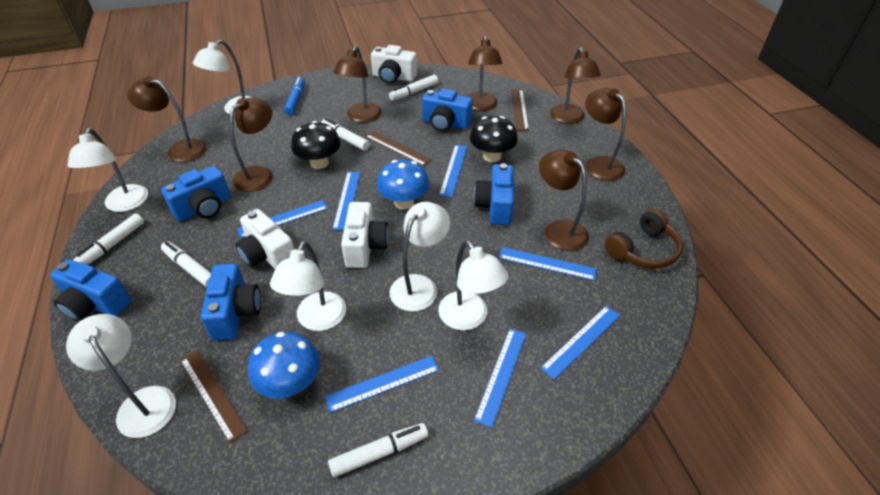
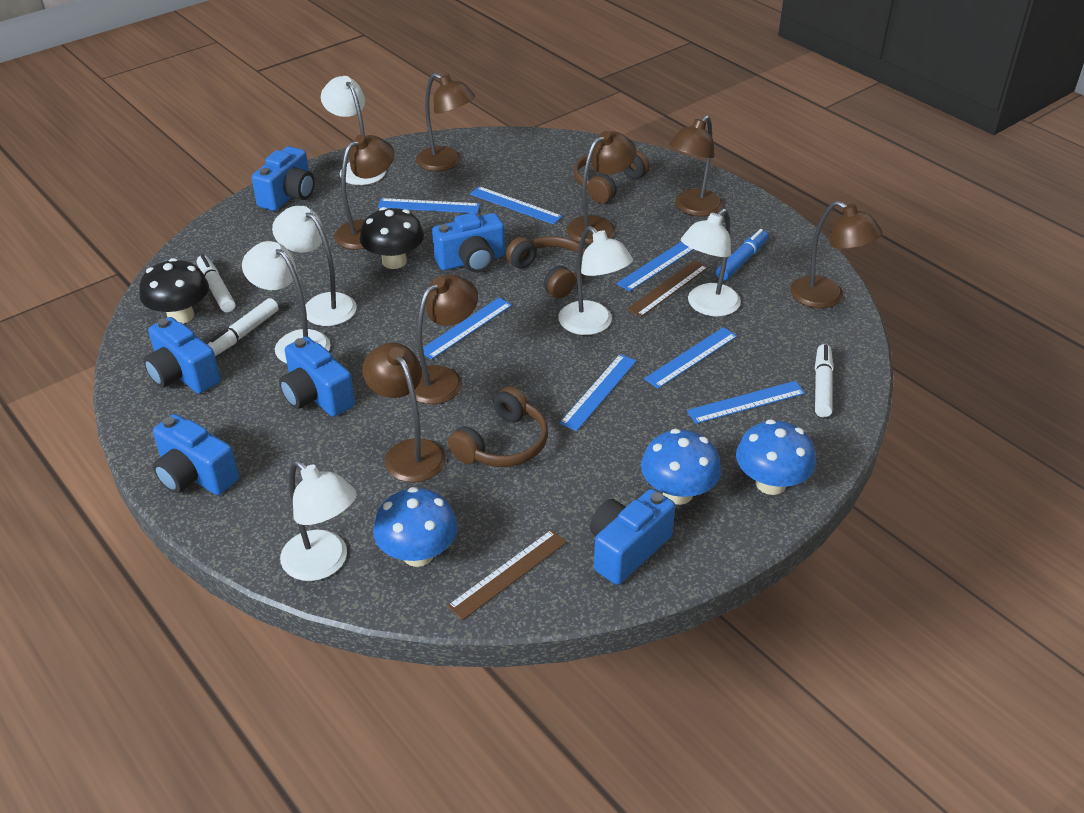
blue camera: [50,259,132,322] [161,166,231,222] [201,264,261,340] [422,89,473,131] [474,163,514,225] = 5 -> [143,317,221,394] [153,414,239,495] [252,146,315,211] [279,337,355,417] [432,212,505,273] [590,489,675,585] = 6
blue mushroom: [248,332,320,398] [377,160,430,209] = 2 -> [373,487,458,567] [641,429,721,505] [736,419,816,495] = 3
brown headphones: [605,209,683,269] = 1 -> [448,386,548,467] [506,236,586,299] [574,150,650,203] = 3
brown ruler: [180,350,248,443] [365,131,432,166] [511,89,529,131] = 3 -> [447,530,567,620] [627,260,708,317] = 2
white camera: [235,209,294,269] [341,202,389,268] [371,45,417,84] = 3 -> none = 0
white marker: [73,214,144,265] [161,241,211,287] [321,118,370,151] [328,423,428,477] [389,75,438,101] = 5 -> [197,255,235,312] [207,298,279,356] [815,344,834,417] = 3

